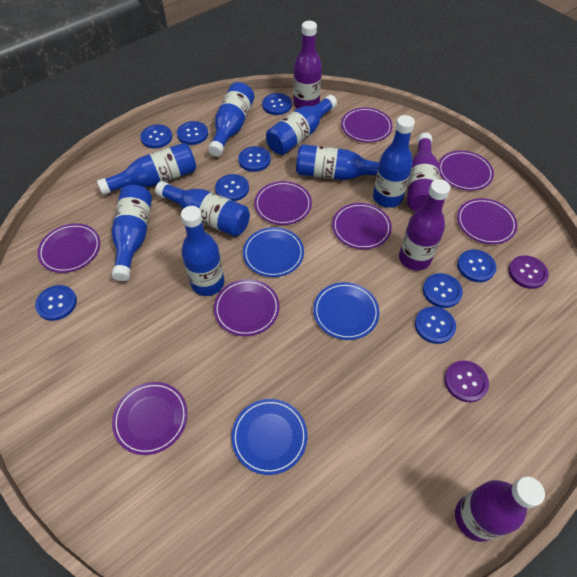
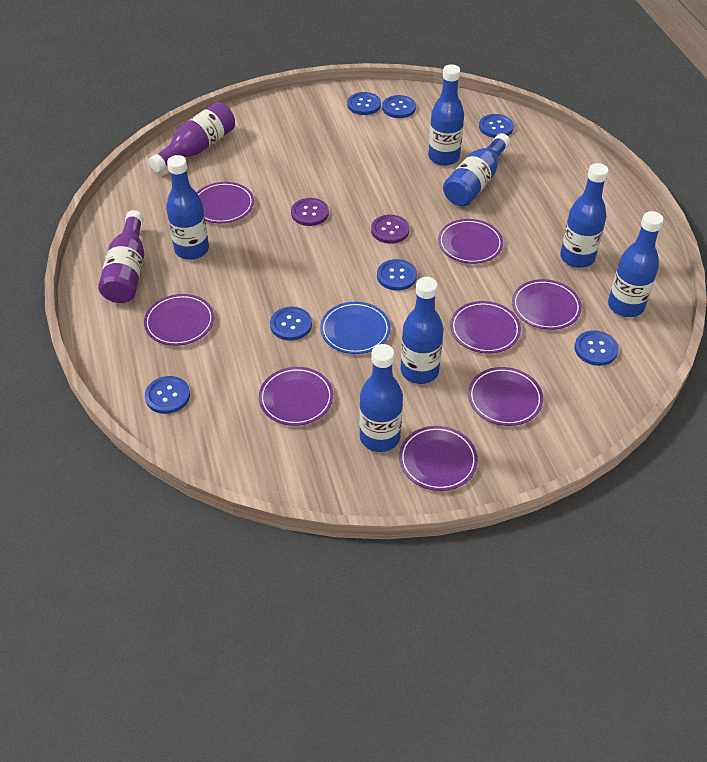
blue bottle: [97,143,196,195] [112,185,152,281] [155,181,250,237] [181,206,224,296] [208,82,254,157] [266,95,337,155] [296,144,379,180] [373,115,415,208] = 8 -> [166,155,209,260] [359,344,403,452] [401,277,444,384] [428,64,464,166] [443,133,510,206] [560,163,608,268] [608,211,664,317] = 7
blue button: [35,285,77,321] [140,125,172,149] [177,121,208,145] [215,174,249,201] [238,146,271,172] [262,93,292,115] [415,306,456,344] [423,273,463,308] [457,249,496,282] = 9 -> [145,376,190,414] [270,307,312,341] [347,92,381,115] [377,259,417,291] [382,95,416,118] [479,114,514,138] [575,330,619,366] = 7
blue plate: [231,399,307,475] [243,227,304,277] [313,282,379,340] = 3 -> [320,302,391,354] = 1
purple bottle: [293,21,322,109] [399,179,450,271] [407,133,440,211] [455,476,545,542] = 4 -> [98,210,144,303] [149,102,235,172] = 2

